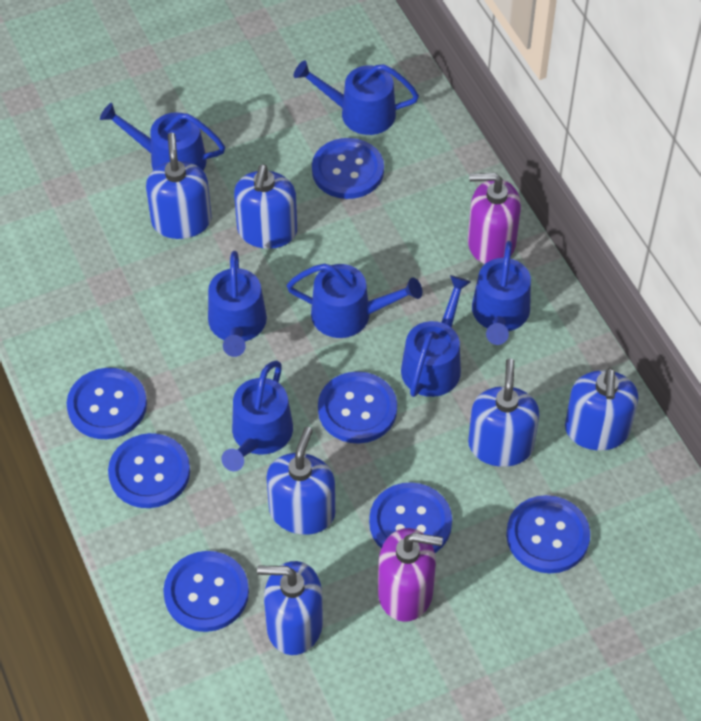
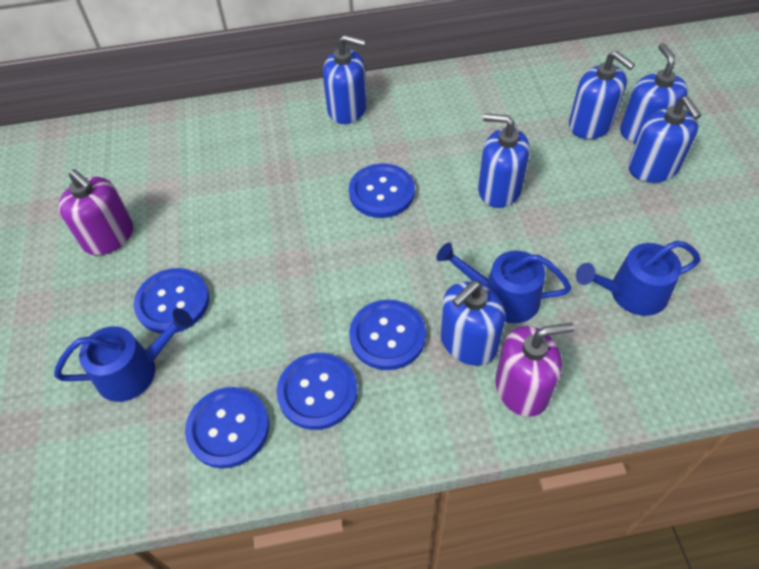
blue button: [67,368,147,439] [108,433,190,508] [163,551,249,632] [312,138,384,199] [318,372,397,443] [369,482,452,553] [506,495,590,573] = 7 -> [134,268,209,334] [185,387,269,469] [277,353,358,430] [349,163,415,218] [349,300,426,370] = 5
blue watering can: [100,103,225,170] [208,251,267,357] [221,361,293,471] [287,263,422,338] [294,60,419,135] [401,275,471,397] [472,241,531,345] = 7 -> [54,308,193,402] [436,242,572,323] [576,241,701,316] = 3

